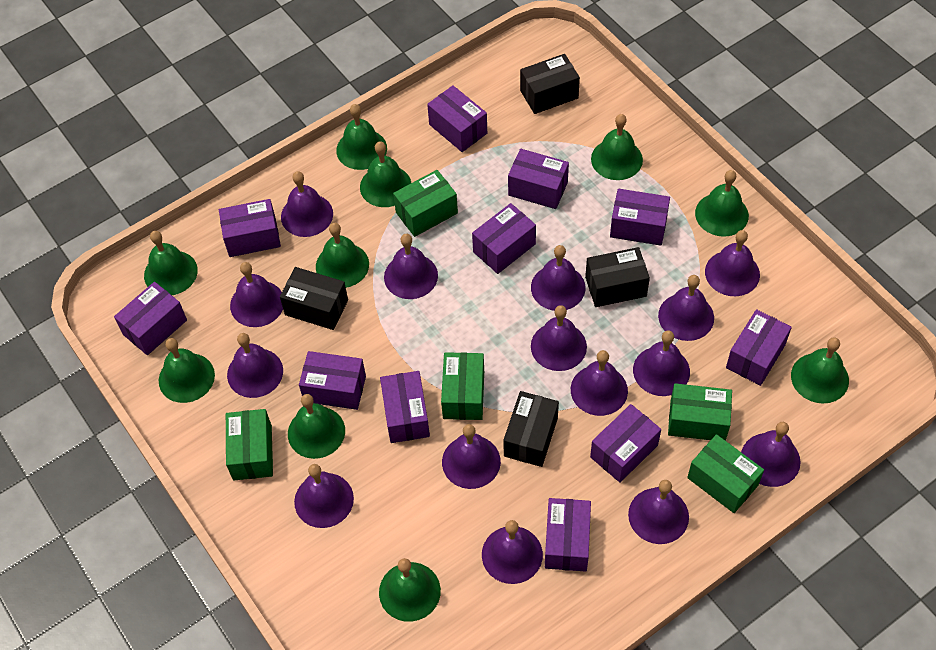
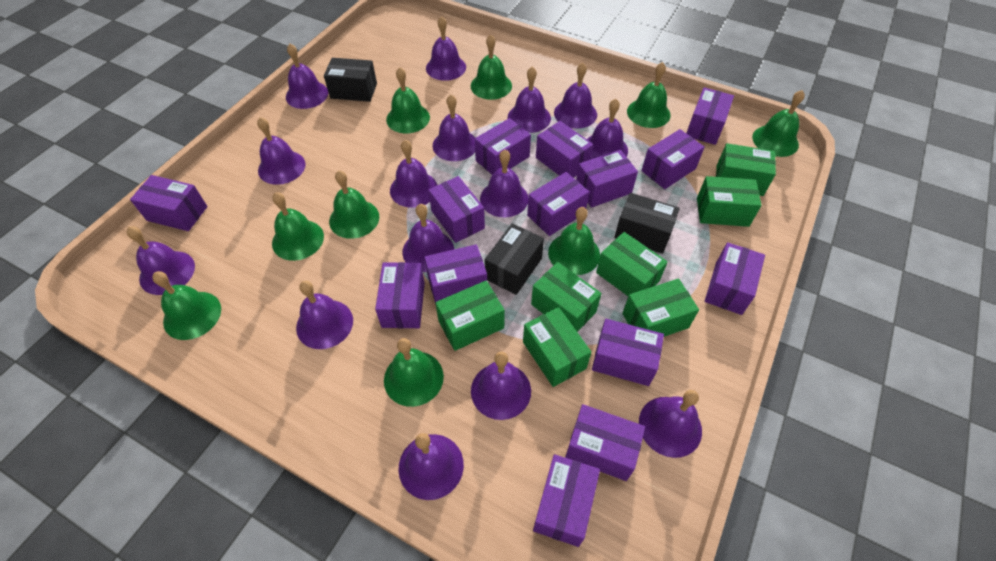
black box: [280,267,348,330] [503,391,559,467] [520,54,580,114] [585,247,650,307] = 4 -> [324,58,377,102] [484,223,544,295] [614,193,680,254] = 3
green bell: [144,231,198,295] [159,338,215,403] [288,394,345,459] [316,223,369,288] [336,104,387,170] [360,141,411,207] [379,558,441,622] [591,114,643,180] [695,170,749,237] [791,337,849,403] = 10 -> [152,271,221,340] [272,192,324,261] [329,171,379,239] [384,338,444,407] [386,67,430,133] [471,35,512,100] [548,207,600,275] [627,62,671,128] [752,90,805,157] = 9
green box: [226,409,273,480] [393,170,458,237] [441,352,484,420] [668,383,732,441] [687,434,764,513] = 5 -> [435,281,505,351] [523,307,591,387] [531,262,602,332] [596,232,668,296] [622,278,699,337] [697,176,761,227] [716,143,776,196] = 7
purple box: [114,282,187,355] [219,199,281,257] [299,351,366,410] [380,371,430,443] [427,85,487,152] [472,203,536,274] [508,149,569,209] [545,498,591,572] [590,404,661,482] [610,189,670,246] [726,309,792,386] = 11 -> [130,175,208,231] [375,262,425,328] [424,244,487,305] [428,176,485,243] [475,118,531,175] [527,172,589,236] [533,454,600,547] [536,121,594,178] [565,404,645,481] [576,150,638,208] [592,319,664,386] [642,129,705,189] [686,87,734,145] [705,242,765,315] = 14

